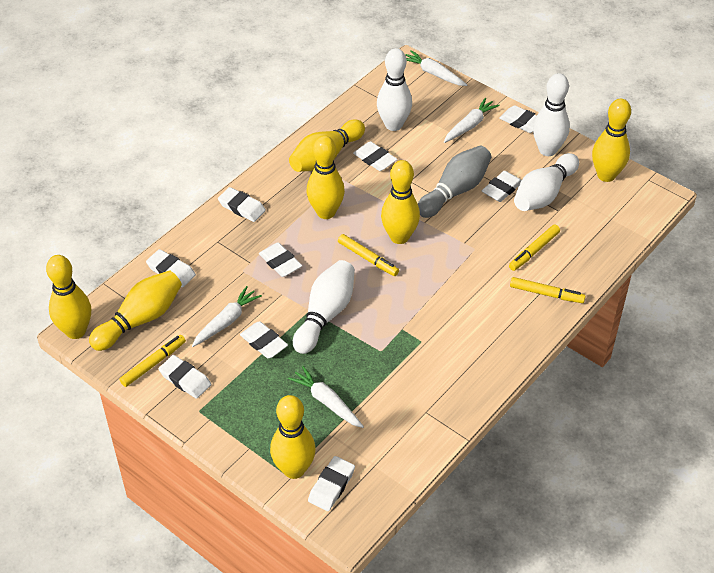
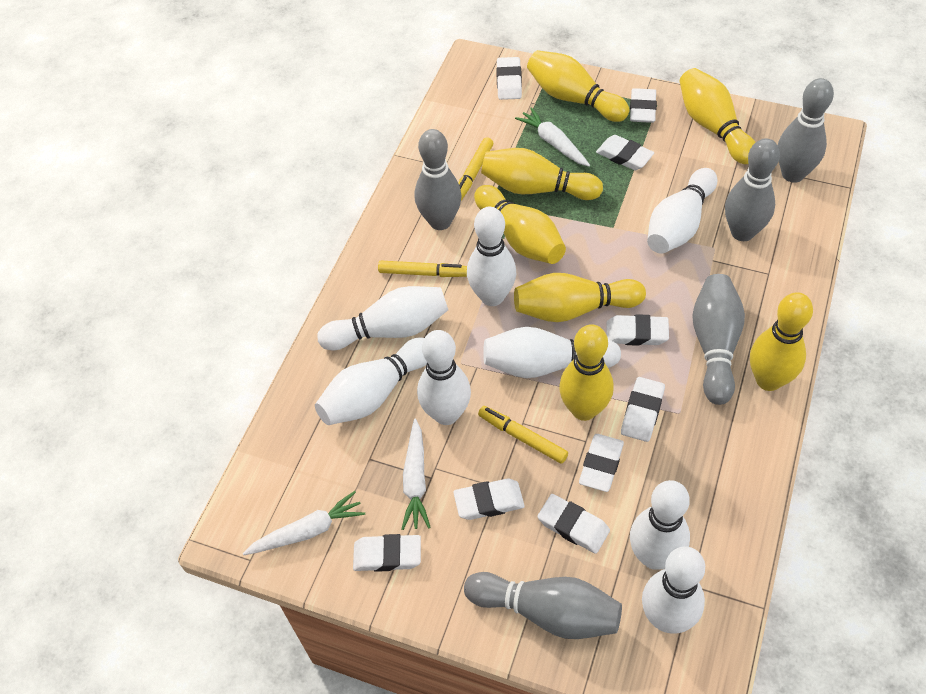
grey bowling pin: [418,146,491,218] = 1 -> [415,129,462,230] [464,572,622,639] [692,274,745,405] [725,138,780,241] [778,78,834,183] = 5
white bowling pin: [293,260,355,354] [377,48,412,131] [514,153,579,211] [533,73,570,156] = 4 -> [315,337,427,425] [317,286,448,350] [417,330,471,425] [467,207,516,306] [483,327,621,378] [630,480,690,570] [642,546,705,634] [647,168,717,254] = 8
white carrot: [192,286,262,347] [288,366,364,428] [406,50,468,86] [444,98,500,143] = 4 -> [243,491,365,555] [402,419,431,530] [515,107,590,167] = 3
yellow marker: [119,335,186,387] [338,234,399,276] [509,225,560,271] [510,277,586,303] = 4 -> [378,260,467,277] [458,137,493,201] [478,406,568,464] = 3

